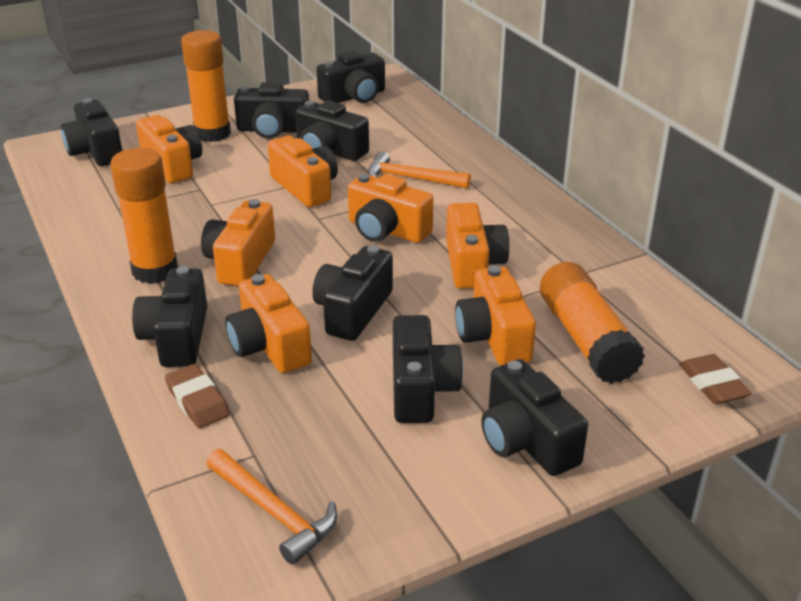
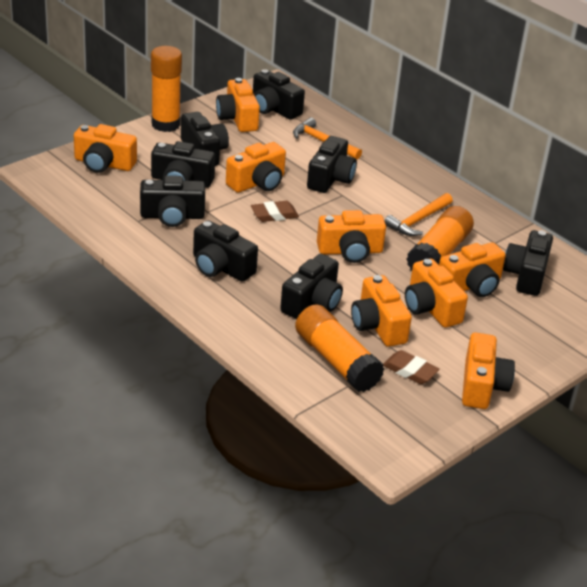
orange camera: [136,115,202,183] [201,199,275,286] [225,274,312,373] [268,136,338,207] [348,174,434,243] [446,203,509,289] [455,266,536,366] = 7 -> [74,124,137,173] [216,78,260,132] [226,142,286,193] [317,210,386,263] [351,275,412,347] [405,259,468,328] [439,242,506,297] [462,332,515,409] = 8

